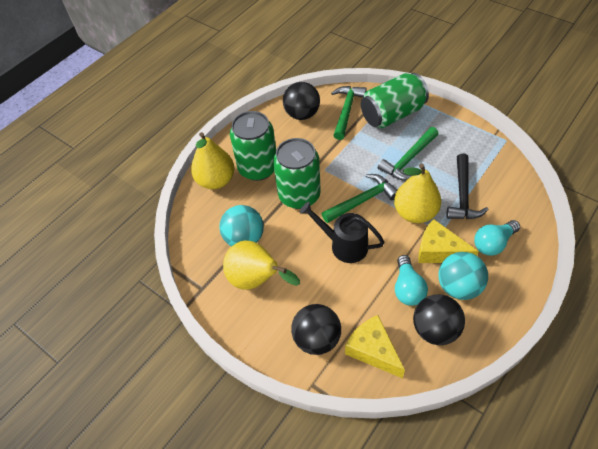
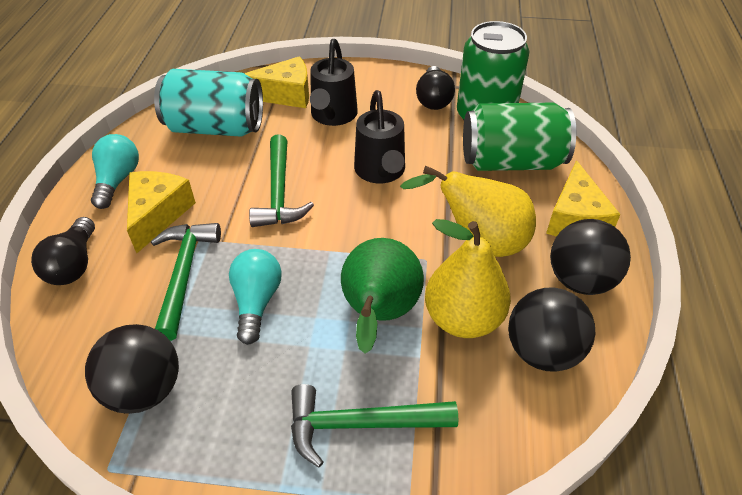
black hammer: [446,153,489,219] = 1 -> none = 0
black light bulb: none = 0 -> [31,217,95,285] [416,66,455,110] = 2
black watering can: [300,202,385,263] = 1 -> [310,39,358,126] [354,90,405,184] = 2
green can: [230,111,276,181] [273,138,321,209] [361,73,429,128] = 3 -> [457,21,529,120] [463,102,576,171] = 2
green pear: none = 0 -> [341,238,424,354] = 1
turquoise ball: [219,205,264,246] [438,252,488,300] = 2 -> none = 0
turquoise can: none = 0 -> [154,69,263,137] = 1
yellow cheese: [345,315,405,378] [418,219,479,263] = 2 -> [127,171,196,253] [244,56,309,108] [546,160,621,237] = 3
yellow pear: [191,132,235,189] [223,241,300,290] [394,163,441,223] = 3 -> [400,166,536,257] [425,219,511,338] = 2

